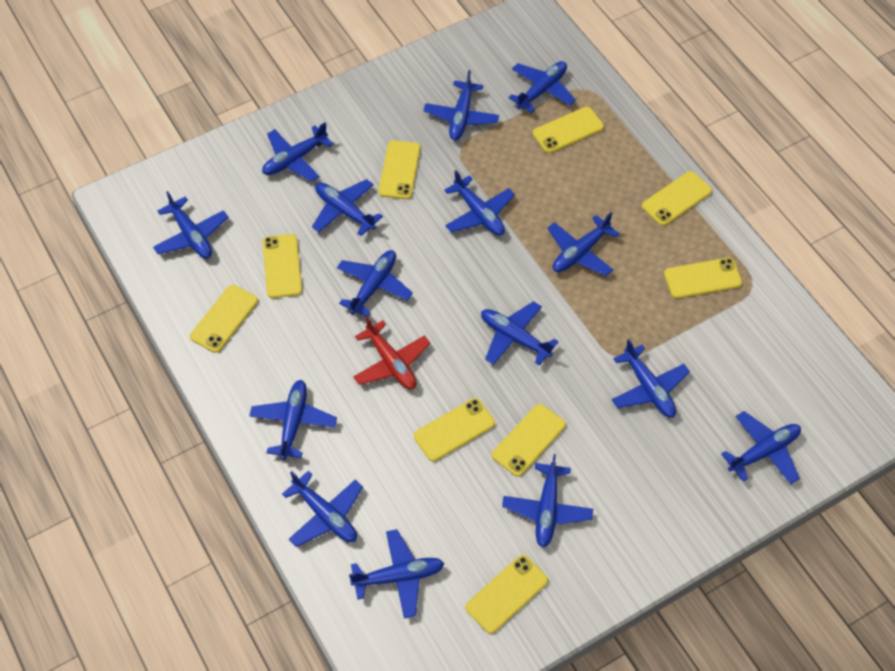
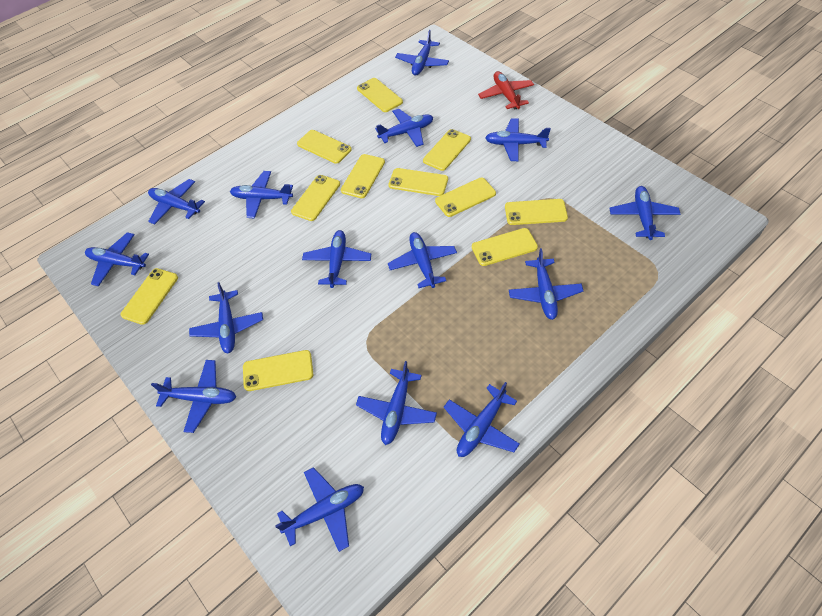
yellow phone: [190,285,258,353] [263,234,302,298] [379,140,420,199] [414,398,495,461] [465,555,548,634] [492,404,566,477] [533,107,604,153] [642,171,712,226] [664,258,742,298] = 9 -> [121,268,178,325] [243,350,313,391] [291,175,340,221] [297,130,352,164] [341,154,385,198] [357,78,403,112] [388,168,448,196] [423,129,471,171] [435,178,496,217] [472,228,538,266] [505,199,568,225] = 11

